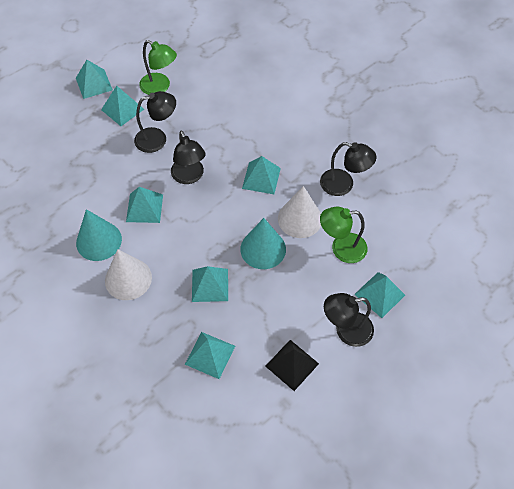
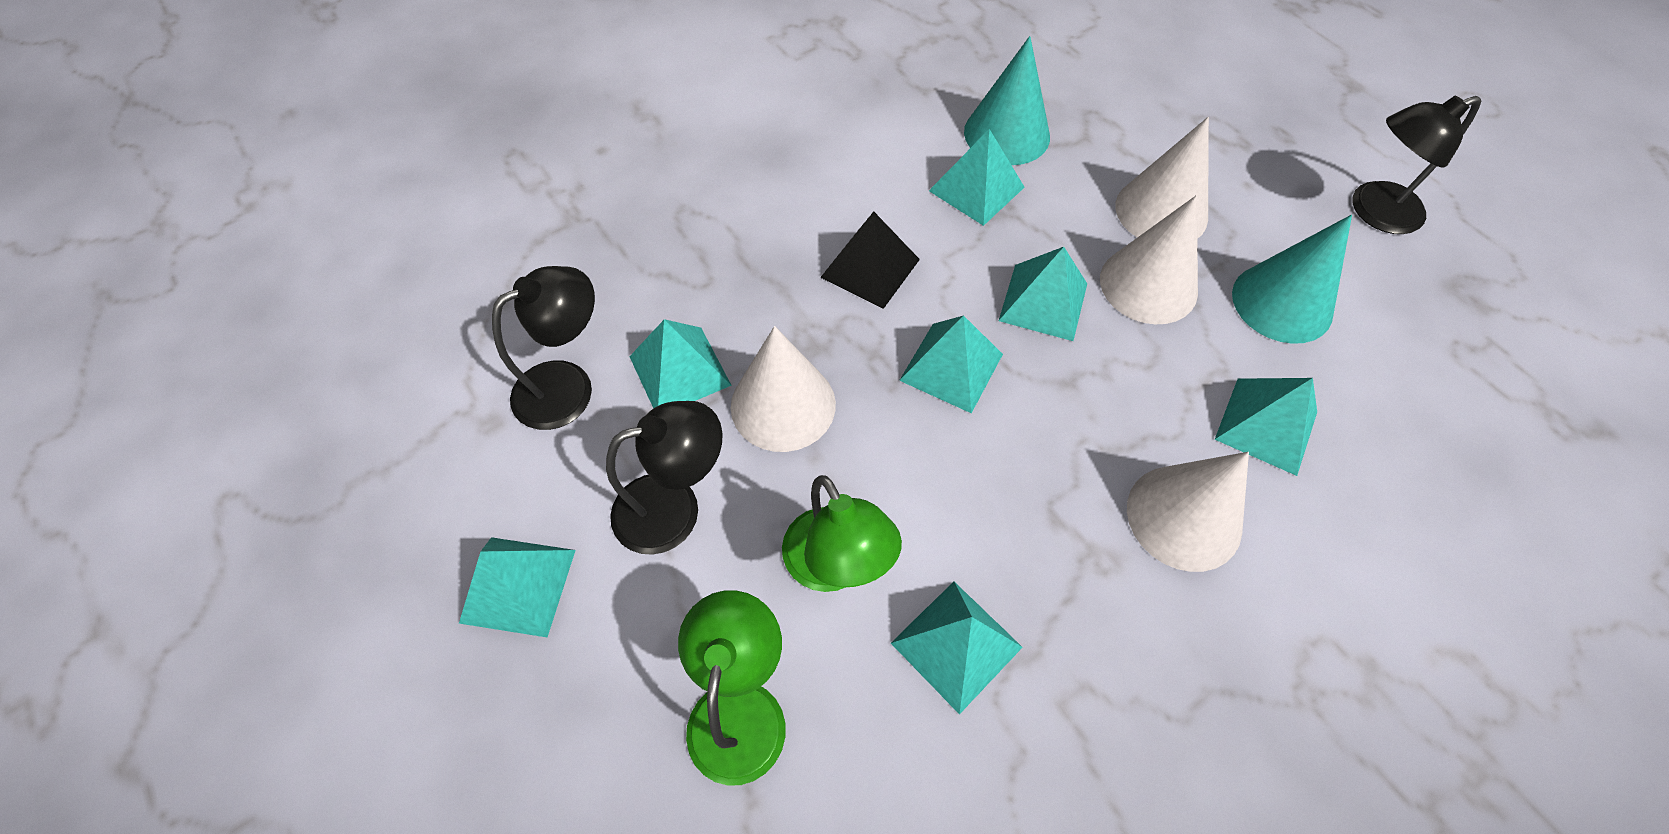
black lamp: [134,91,176,153] [171,130,206,184] [320,142,376,196] [324,293,374,347] = 4 -> [492,266,595,430] [606,401,722,555] [1353,96,1481,234] = 3
white cone: [105,249,152,300] [278,186,321,238] = 2 -> [731,326,836,452] [1100,195,1198,324] [1115,117,1209,239] [1127,452,1249,572] = 4

